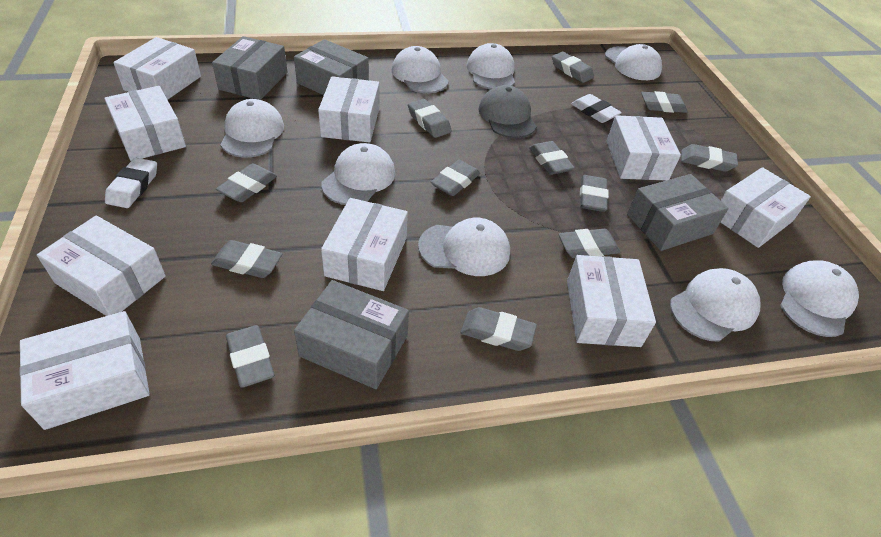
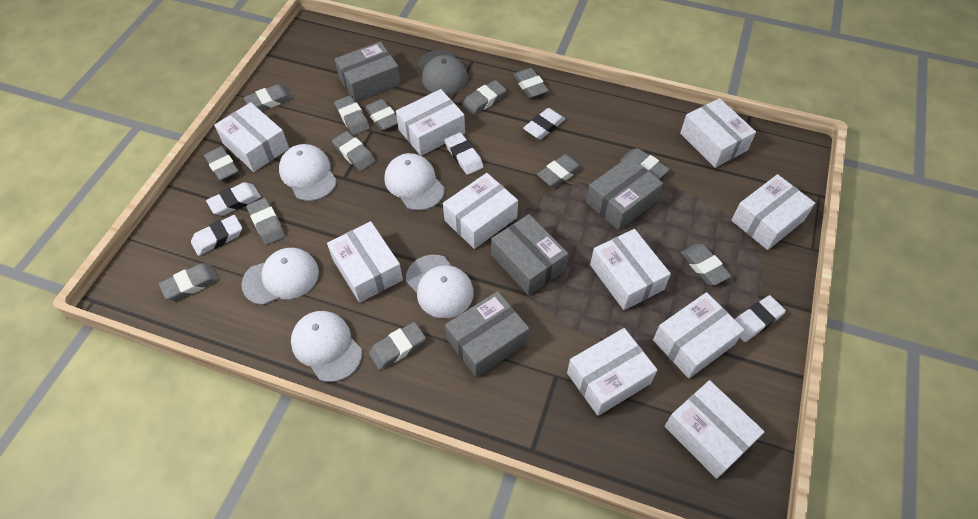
grey eraser: [211,240,282,278] [216,163,277,202] [226,325,274,388] [408,99,452,138] [431,160,480,196] [461,307,537,351] [529,141,575,175] [552,52,594,83] [558,229,621,258] [580,175,609,212] [641,91,688,113] [681,144,738,172] = 12 -> [159,263,219,300] [204,146,239,181] [244,84,293,111] [247,198,285,245] [332,131,376,171] [334,95,370,135] [365,99,398,131] [369,322,426,370] [462,80,506,115] [513,68,549,98] [537,154,583,187] [620,148,670,179] [681,244,731,285] = 13
white box: [19,311,150,430] [37,215,166,316] [104,86,186,161] [113,37,201,100] [318,76,380,143] [321,198,408,291] [567,255,656,347] [606,115,681,180] [720,167,811,248] = 9 -> [214,102,289,172] [327,221,403,303] [396,89,465,156] [443,173,518,249] [567,328,657,416] [590,229,671,310] [653,292,744,379] [665,380,765,479] [680,98,756,168] [731,174,815,250] = 10
white cap: [220,99,284,157] [321,143,395,205] [392,46,449,93] [418,218,510,276] [467,43,515,89] [605,44,662,80] [670,268,761,342] [780,260,859,337] = 8 -> [241,248,319,305] [279,144,337,201] [291,311,362,382] [384,153,445,211] [406,255,474,318] = 5
white eraser: [105,158,157,208] [571,94,622,123] = 2 -> [191,215,242,256] [206,182,261,215] [445,132,484,175] [523,108,565,139] [735,295,786,342] = 5

